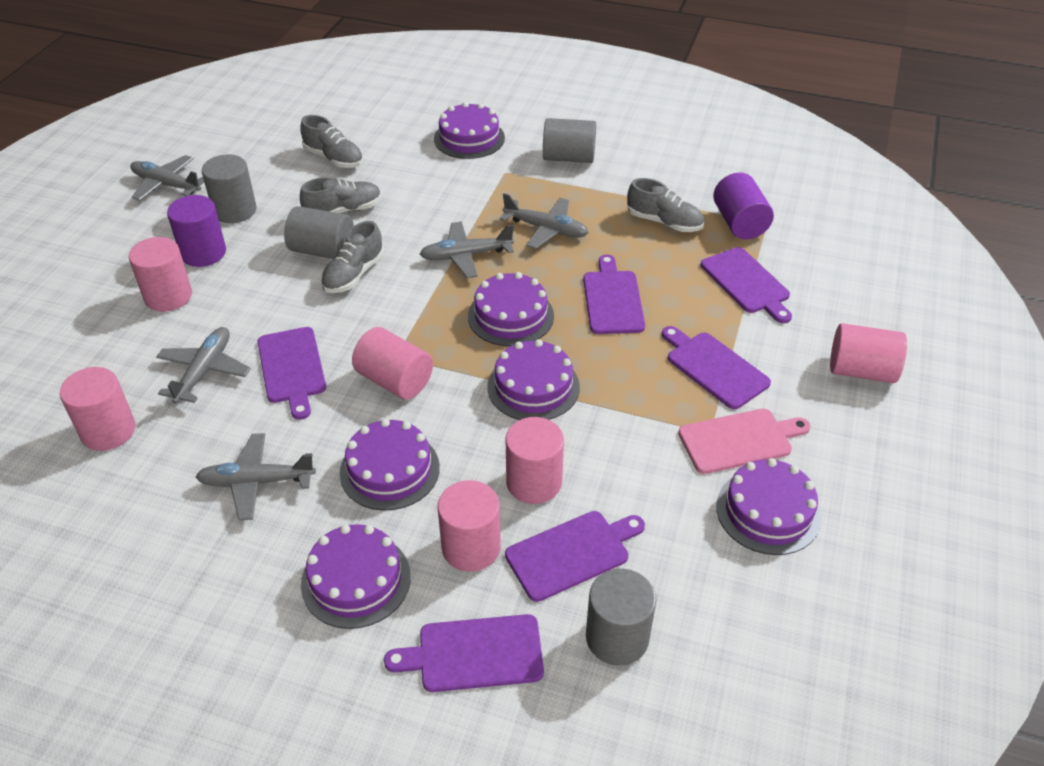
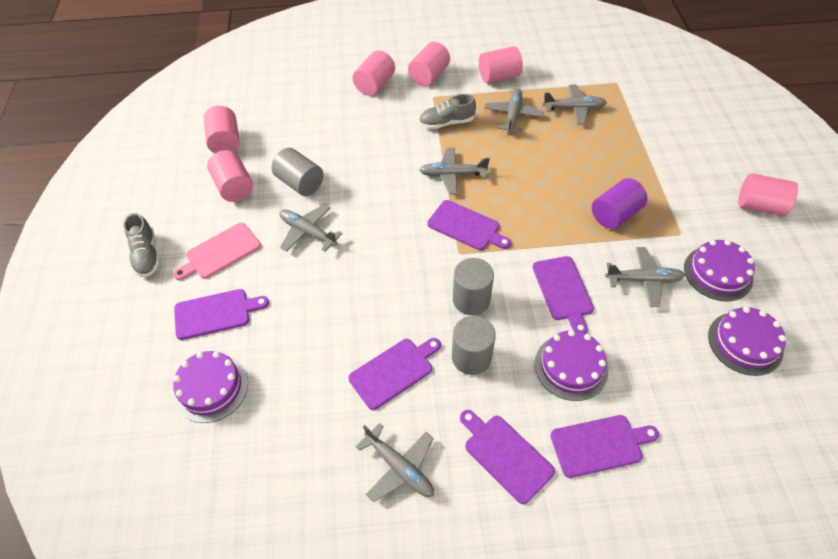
grey cylinder: [202,154,257,223] [284,206,354,259] [543,118,596,163] [586,569,656,666] = 4 -> [272,148,324,196] [452,316,496,375] [453,258,494,315] = 3
grey plane: [130,155,204,201] [156,327,251,404] [195,433,316,520] [420,222,514,278] [499,193,589,249] = 5 -> [279,204,343,252] [356,423,434,502] [420,147,490,194] [484,89,544,133] [543,85,607,124] [605,247,685,307] = 6
grey shoe: [300,115,363,168] [300,177,382,213] [321,221,384,293] [627,178,704,232] = 4 -> [123,213,160,277] [419,94,476,129] = 2
purple cake: [301,524,411,629] [340,419,440,511] [434,102,505,159] [468,272,554,346] [487,339,580,420] [716,458,821,555] = 6 -> [173,351,248,423] [535,330,608,401] [684,240,755,301] [708,307,786,376] = 4
purple cylinder: [167,195,226,267] [713,172,774,239] = 2 -> [592,178,648,229] = 1

